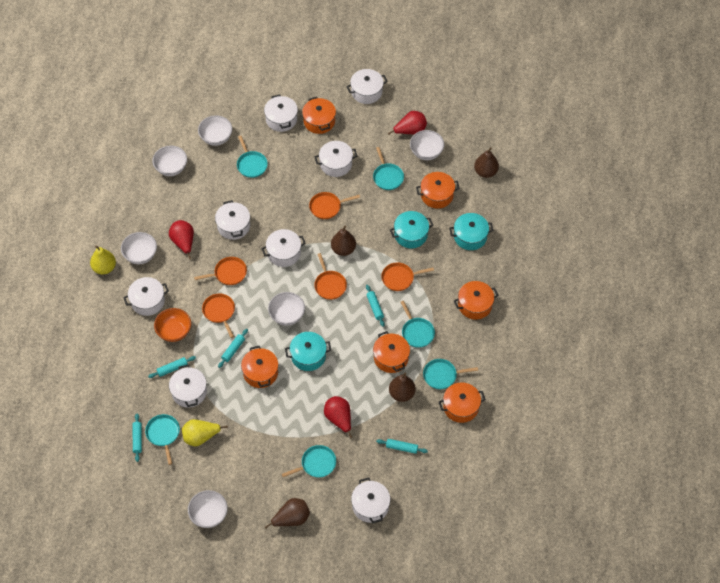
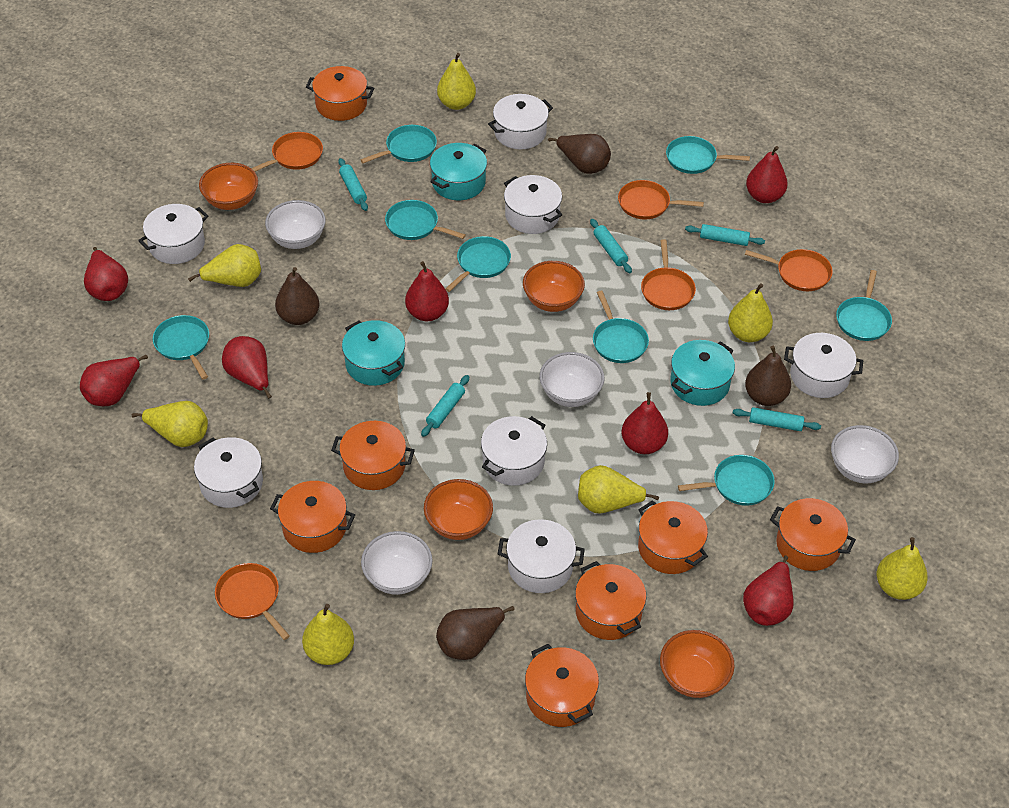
orange bowl: [154,308,191,342] = 1 -> [199,163,258,210] [424,479,493,540] [523,261,585,312] [660,630,735,698] = 4
orange pot: [241,346,278,388] [302,97,336,134] [373,331,410,373] [416,172,460,209] [439,382,486,423] [454,281,499,320] = 6 -> [270,481,355,553] [306,66,374,121] [331,421,415,490] [525,644,599,727] [575,561,646,640] [638,500,708,574] [770,498,856,571] = 7
red pear: [169,220,194,259] [324,396,352,438] [388,111,427,135] = 3 -> [80,355,148,406] [84,247,128,301] [222,336,272,399] [405,261,449,321] [622,392,668,454] [743,556,794,626] [746,146,788,203] = 7
turquoise pan: [145,414,180,465] [237,136,268,178] [282,445,336,478] [373,147,404,190] [400,301,435,348] [423,359,478,389] = 6 -> [153,315,209,380] [360,125,437,163] [385,200,466,240] [445,236,511,292] [593,291,649,363] [666,136,750,174] [678,455,775,506] [836,270,892,341] = 8
white bowl: [121,232,157,264] [152,146,187,176] [188,490,228,528] [198,115,232,146] [268,292,305,326] [410,130,444,160] = 6 -> [265,200,326,249] [361,531,433,595] [540,352,604,407] [831,425,899,483] = 4
white pot: [123,277,169,316] [169,365,207,408] [215,200,250,240] [261,229,306,267] [264,94,298,132] [314,141,357,177] [346,69,388,104] [351,478,390,523] = 8 -> [138,204,208,264] [194,437,263,508] [481,416,547,486] [488,94,553,149] [498,519,585,593] [504,175,562,234] [784,333,863,398] = 7
yellow pear: [90,245,116,274] [182,419,228,447] = 2 -> [132,401,208,447] [188,244,261,287] [302,604,354,665] [437,53,476,110] [578,465,659,513] [728,283,773,342] [877,537,928,600] = 7

